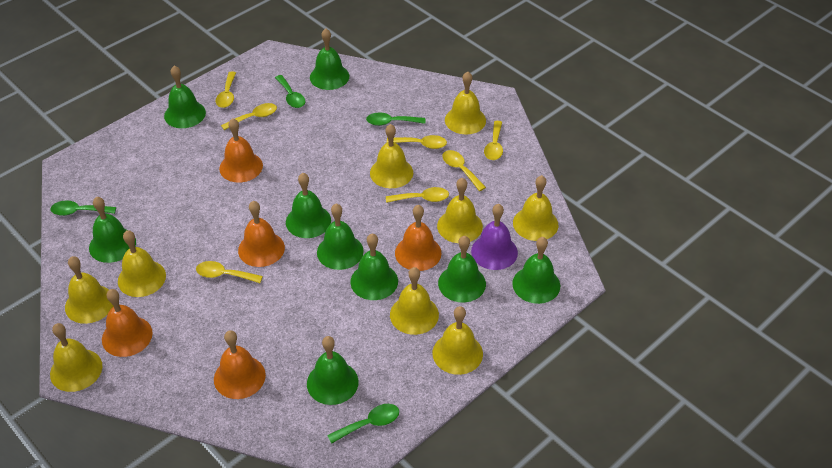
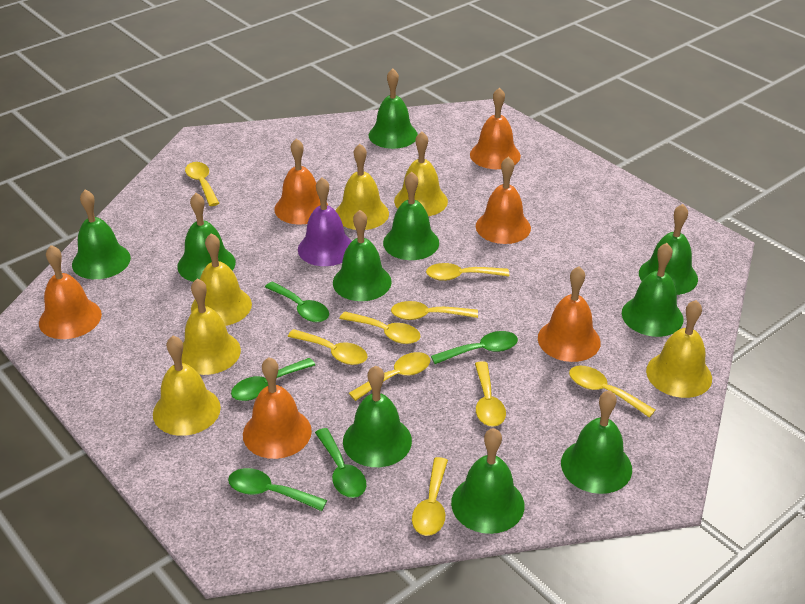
green bell: [89,197,136,263] [164,66,206,128] [286,173,331,238] [307,336,358,405] [310,28,349,90] [317,204,364,270] [350,234,398,300] [438,236,486,302] [512,237,560,304] = 9 -> [72,190,131,279] [177,193,236,282] [333,210,392,301] [343,366,412,467] [369,68,418,149] [383,172,439,260] [451,428,524,534] [561,390,632,494] [622,243,684,337] [639,204,698,295] = 10
green spoon: [51,200,116,216] [275,75,305,108] [327,404,399,444] [366,112,425,126] = 4 -> [228,468,327,511] [231,358,315,401] [265,281,329,322] [315,428,366,498] [431,331,518,364] = 5
orange bell: [102,289,153,357] [214,330,266,399] [219,118,263,182] [238,201,285,267] [395,205,442,271] = 5 -> [39,245,102,339] [243,357,312,459] [274,138,328,225] [470,87,521,169] [476,156,531,244] [538,266,601,362] = 6
yellow bell: [50,323,102,392] [65,256,113,324] [118,230,166,297] [370,124,413,188] [390,267,439,335] [432,306,483,375] [437,178,483,243] [445,72,486,134] [513,175,558,241] = 9 -> [153,336,221,436] [182,278,241,375] [191,233,252,326] [336,144,389,230] [394,132,448,216] [646,300,712,398] = 6
yellow spoon: [196,261,263,283] [216,72,236,108] [221,103,277,130] [386,187,449,203] [387,135,447,149] [442,150,486,191] [484,121,503,160] = 7 -> [185,162,219,206] [288,329,368,365] [339,312,421,344] [349,352,430,401] [391,301,478,320] [412,457,448,536] [426,263,509,281] [475,361,506,427] [569,366,655,418] = 9

